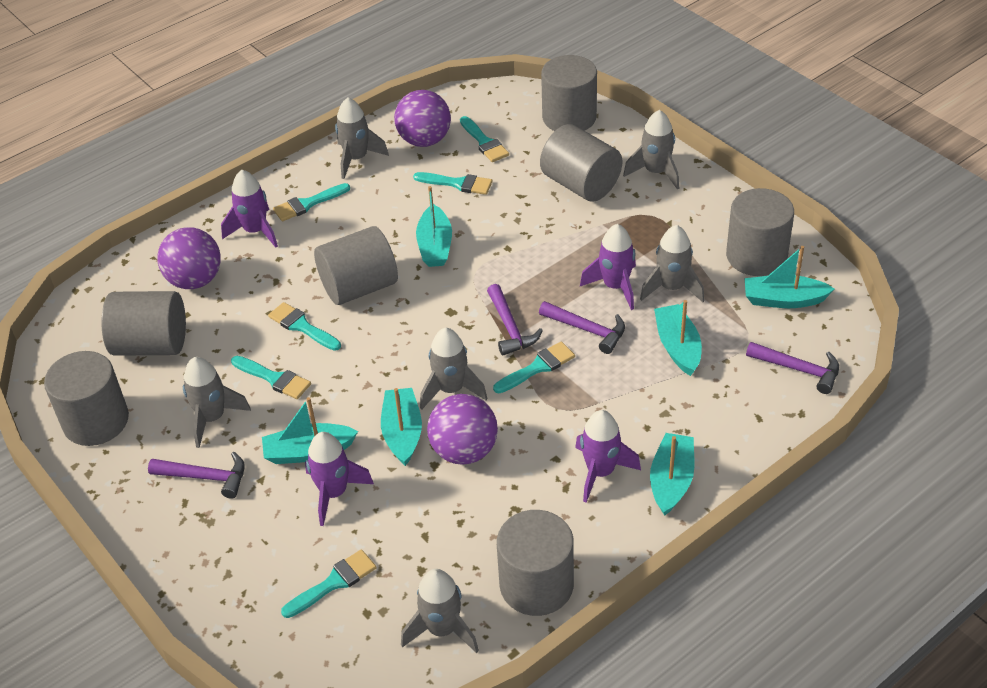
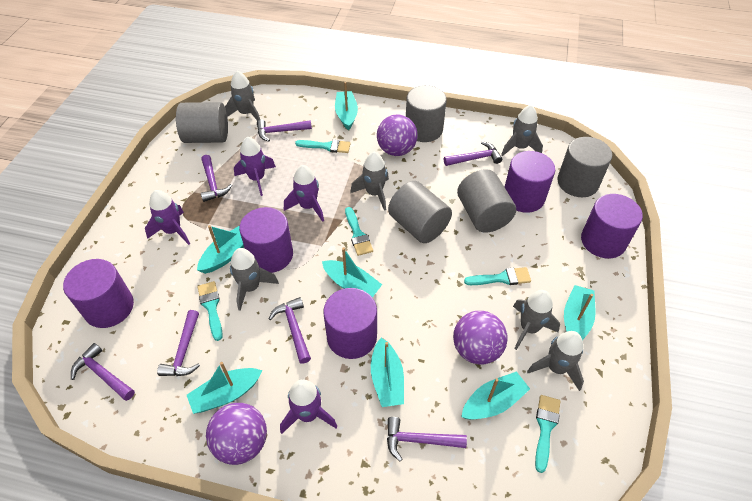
grey cylinder: [44,351,129,446] [101,291,186,356] [314,226,398,305] [497,510,574,616] [540,124,622,202] [541,55,597,131] [726,188,794,276] = 7 -> [176,102,228,143] [388,181,452,243] [406,85,447,142] [457,169,516,233] [557,137,612,197] = 5
purple cylinder: none = 0 -> [63,259,134,328] [239,207,293,273] [323,288,377,359] [505,151,555,213] [581,194,643,259] = 5
purple hammer: [148,452,245,499] [487,284,543,356] [539,301,625,354] [746,342,839,394] = 4 -> [71,343,135,401] [157,310,200,376] [201,155,232,202] [257,119,312,141] [269,297,311,364] [387,417,467,461] [444,141,502,166] = 7
turquoise boat: [262,397,358,464] [381,388,422,466] [416,186,452,267] [650,433,694,516] [654,300,702,376] [745,246,835,308] = 6 -> [187,362,262,414] [197,225,244,274] [322,247,382,297] [335,82,358,130] [371,338,404,407] [461,371,530,420] [564,285,596,340] = 7
turquoise brush: [231,356,311,399] [268,302,341,351] [273,183,350,221] [281,549,377,618] [413,172,492,195] [460,116,509,162] [493,342,575,393] = 7 -> [197,281,223,341] [295,139,351,153] [345,207,373,256] [464,267,531,285] [535,395,560,473] = 5

